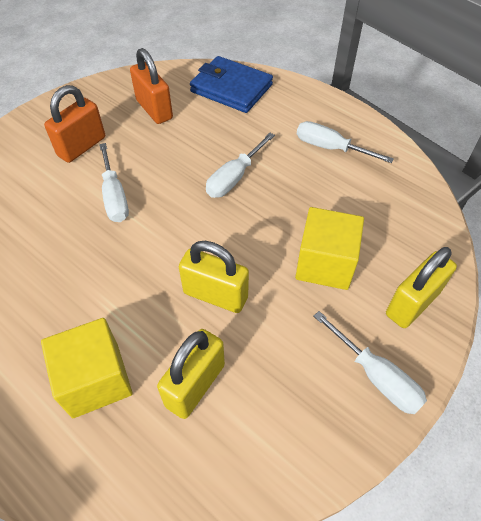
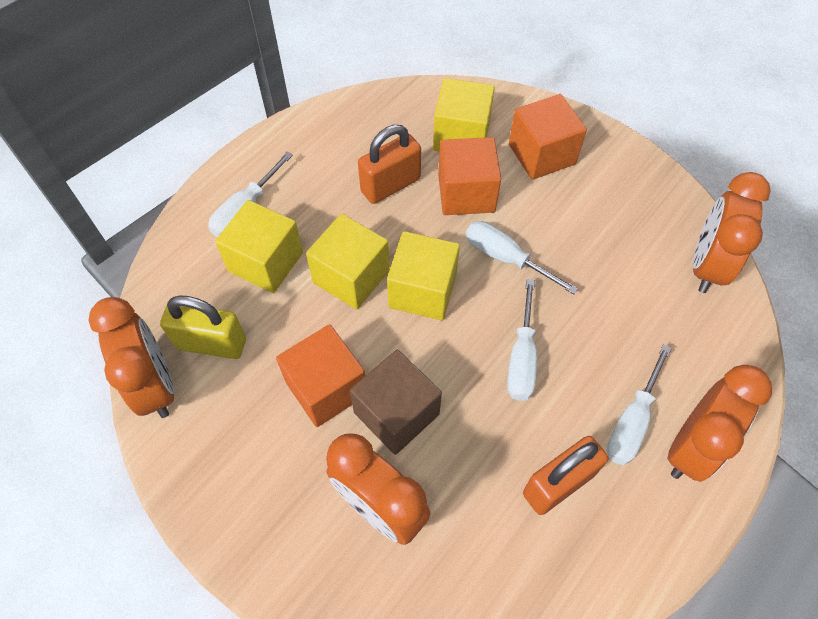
blue wallet: [190,56,273,113] = 1 -> none = 0
brown cube: none = 0 -> [350,349,442,455] = 1
orange clock: none = 0 -> [88,297,174,418] [326,433,431,545] [667,365,772,482] [693,172,771,293] = 4
orange cube: none = 0 -> [276,324,365,427] [438,137,501,215] [509,94,587,180] = 3
yellow cube: [41,318,133,418] [295,207,364,290] = 2 -> [215,200,303,293] [306,214,389,310] [387,231,460,320] [433,78,495,151] = 4
yellow padlock: [157,329,225,419] [179,241,249,313] [386,247,457,328] = 3 -> [160,295,246,359] = 1

